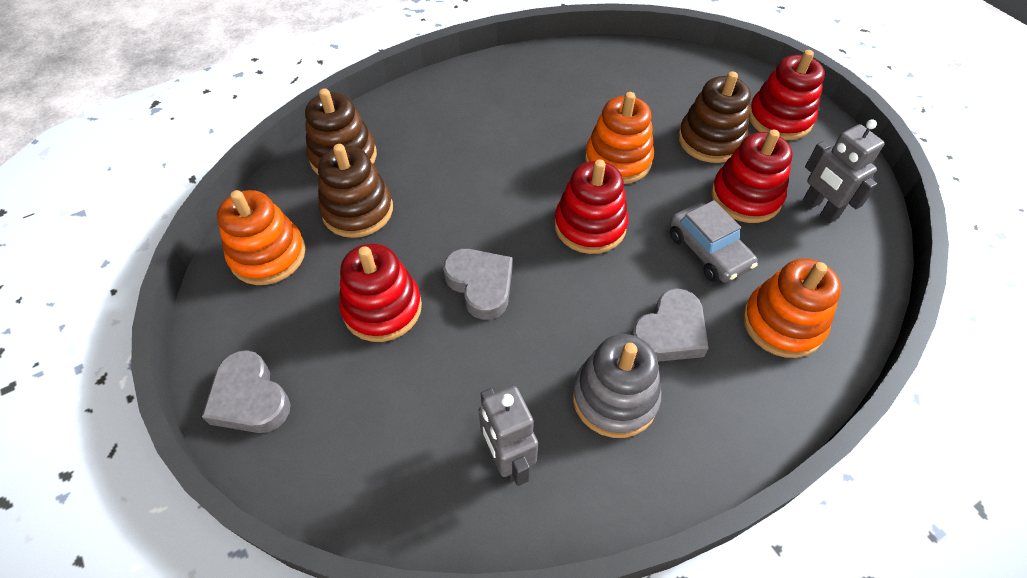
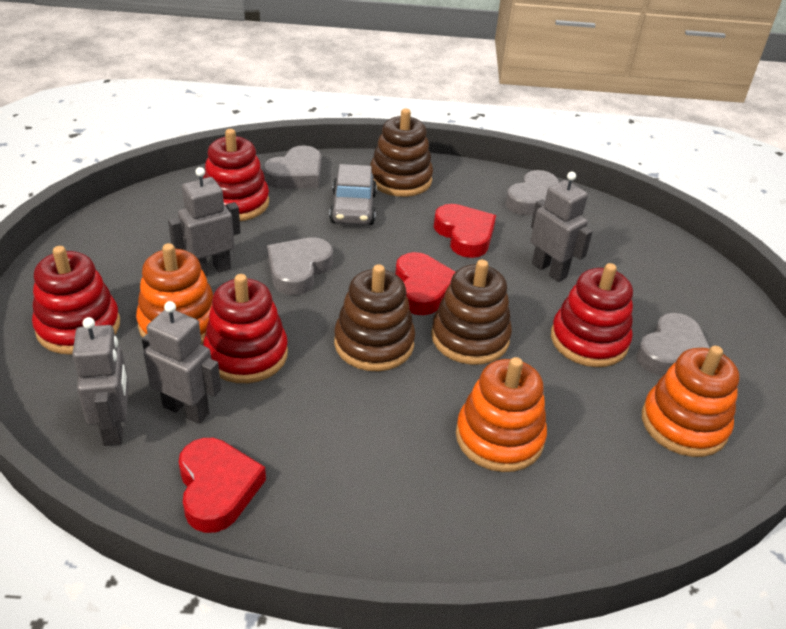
grey heart: [202,350,291,433] [443,249,513,320] [631,288,709,362] = 3 -> [263,145,321,189] [267,237,333,295] [505,170,559,216] [636,313,710,376] = 4
grey robot: [478,386,538,486] [803,119,885,223] = 2 -> [72,317,129,446] [142,301,221,424] [168,167,241,276] [530,172,593,282] = 4
grey stacking toy: [572,334,661,438] = 1 -> none = 0
red heart: none = 0 -> [179,438,266,533] [395,252,455,315] [434,204,496,258] = 3

